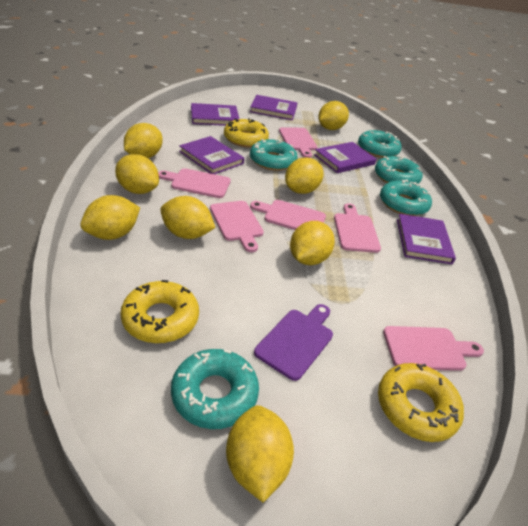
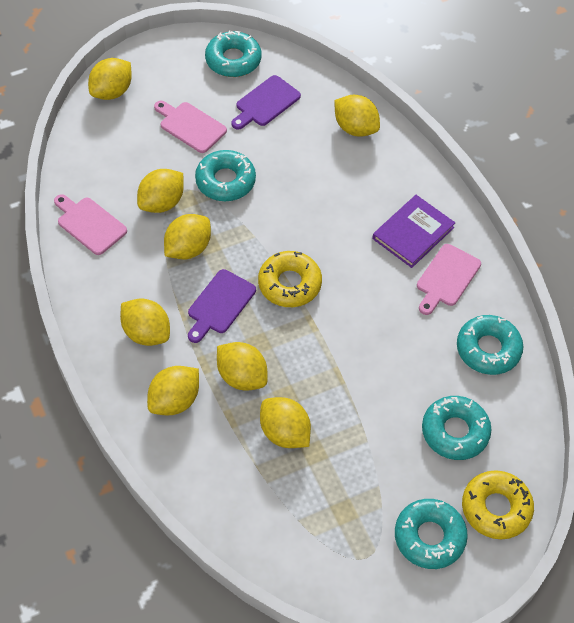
pink cutting board: [158,168,231,198] [210,201,264,252] [250,200,326,230] [279,127,317,158] [334,203,381,253] [383,326,484,371] = 6 -> [54,194,127,255] [154,101,227,153] [417,244,481,315] = 3
purple book: [179,136,244,174] [191,103,239,126] [250,95,297,120] [314,142,377,173] [397,214,456,264] = 5 -> [372,195,455,268] = 1
purple cutting board: [254,304,333,381] = 1 -> [188,269,256,343] [231,75,301,130] = 2
yellow donut: [120,280,199,343] [224,118,269,148] [378,363,464,442] = 3 -> [258,251,322,307] [462,470,534,539] = 2

